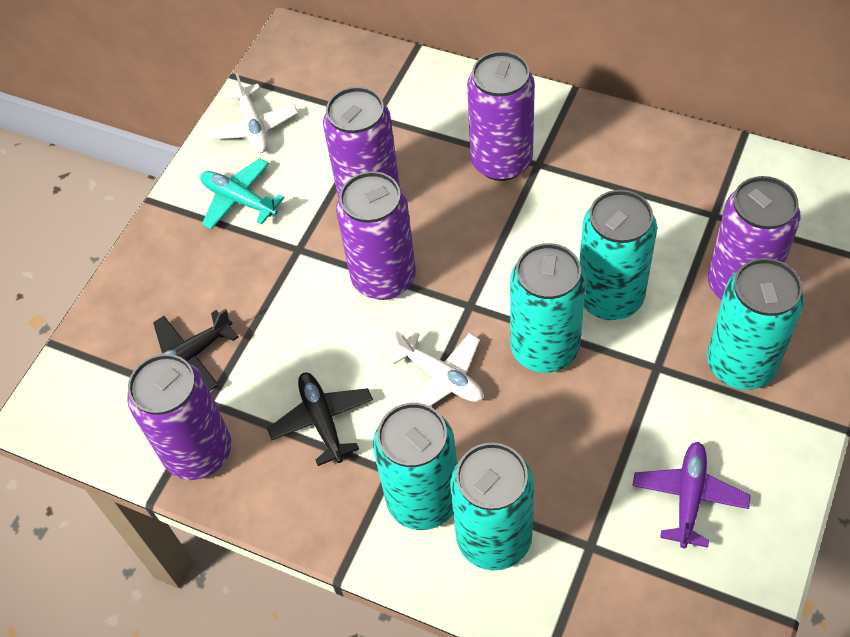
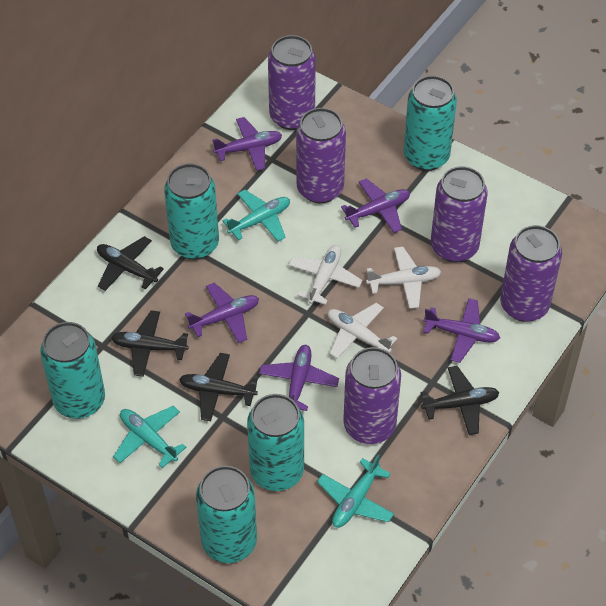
black plane: [153,309,239,391] [267,372,373,466] = 2 -> [97,236,164,291] [111,310,189,377] [179,353,258,421] [421,366,500,435] = 4
purple plane: [632,442,751,548] = 1 -> [185,283,259,343] [212,117,282,171] [259,345,339,411] [341,178,410,233] [423,298,500,363] = 5
turquoise plane: [200,158,285,230] = 1 -> [113,406,186,468] [222,190,290,242] [317,454,394,528] = 3
white plane: [207,73,298,153] [388,331,483,406] = 2 -> [288,245,362,305] [328,303,397,359] [366,247,441,309] = 3

